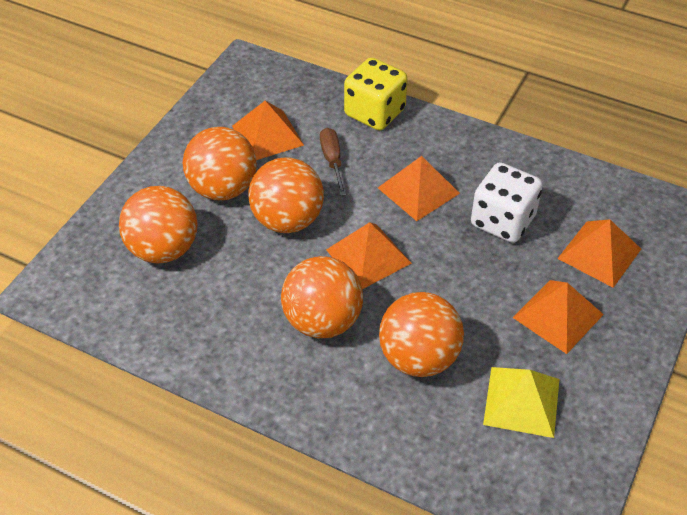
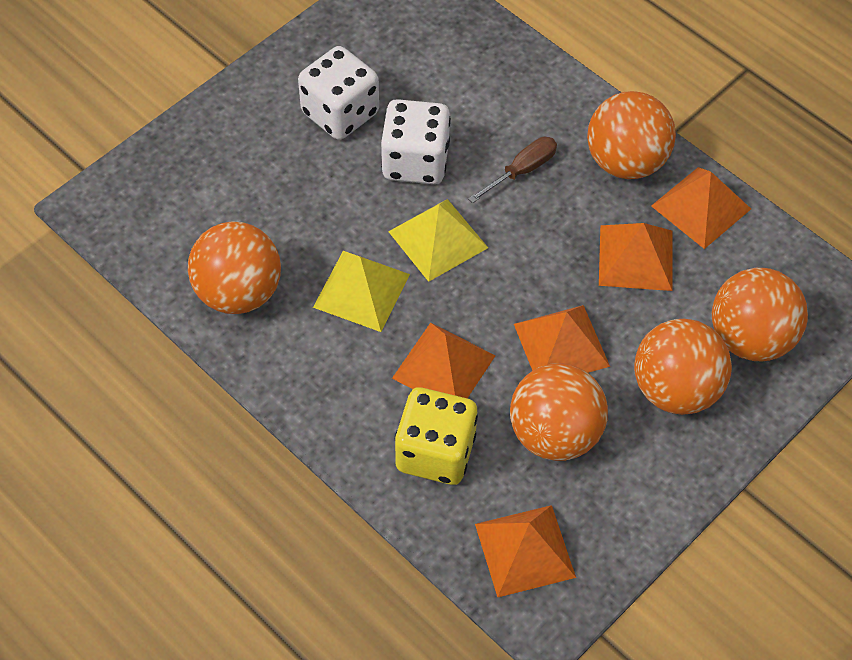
white dice: [471,162,543,243] = 1 -> [298,46,379,140] [381,99,451,184] = 2
yellow pyramid: [483,367,560,438] = 1 -> [313,251,410,332] [388,199,488,282] = 2

